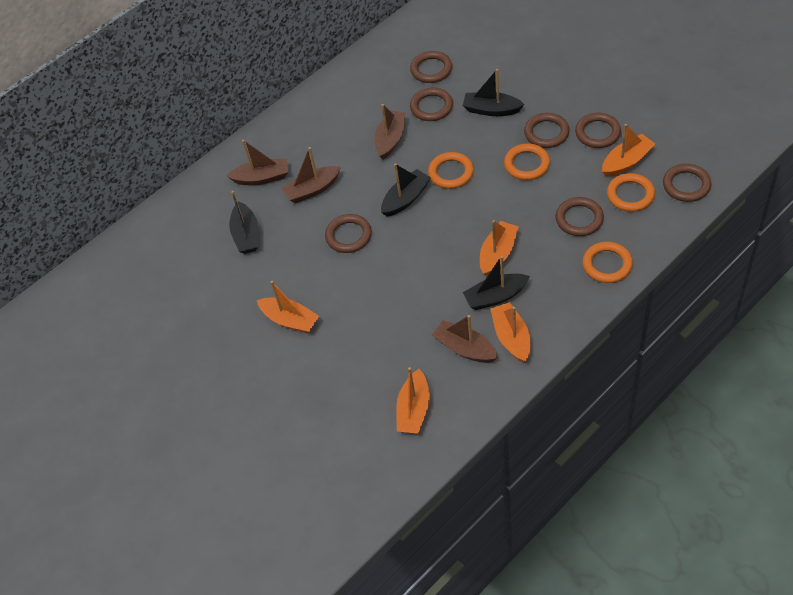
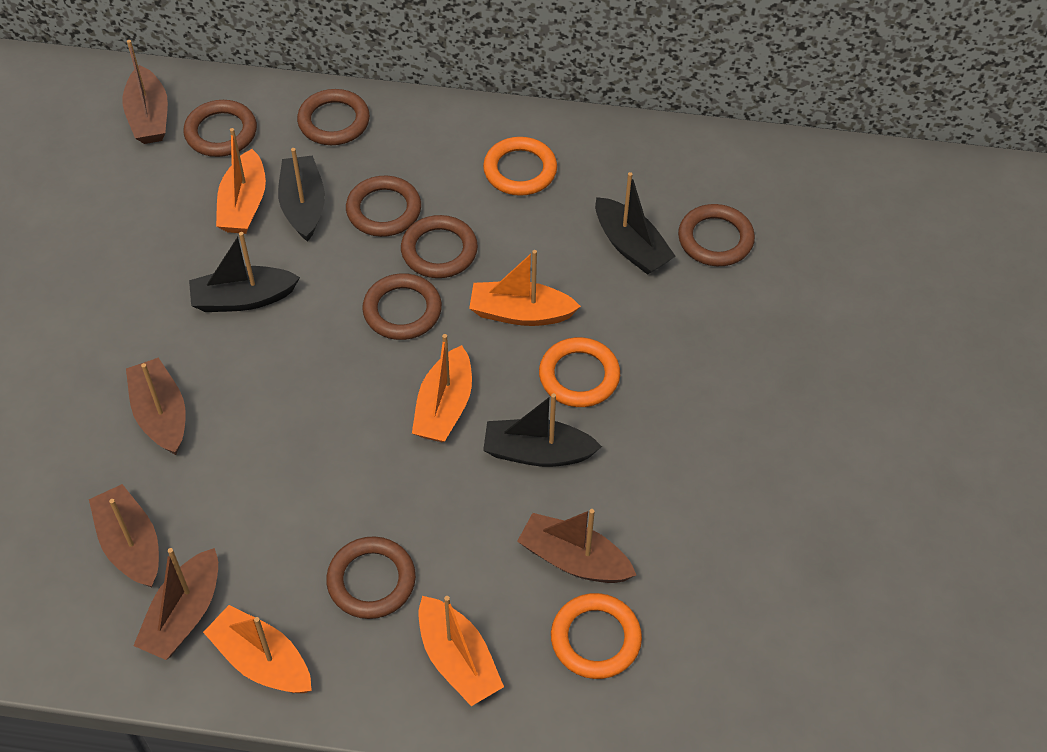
brown boat: [226,140,288,185] [281,147,341,203] [374,104,406,160] [432,315,498,363] = 4 -> [89,484,159,588] [122,40,168,144] [126,358,186,455] [133,548,218,660] [517,509,636,583] = 5
orange ring: [428,152,474,189] [504,144,550,180] [582,241,633,283] [607,173,655,212] = 4 -> [483,137,557,196] [539,337,620,407] [551,593,642,679] = 3

